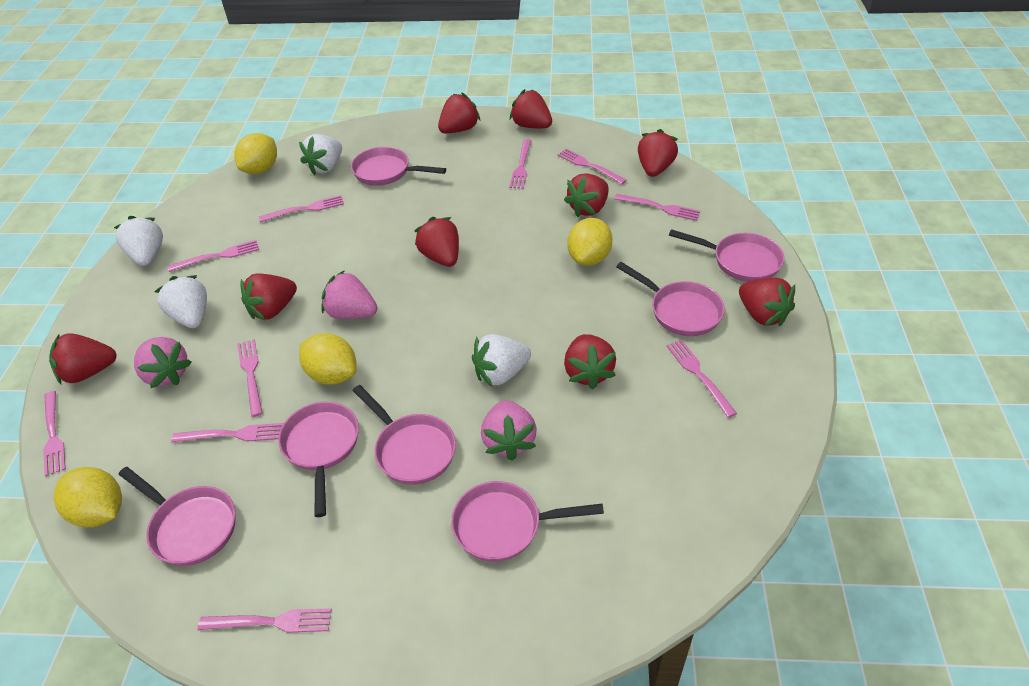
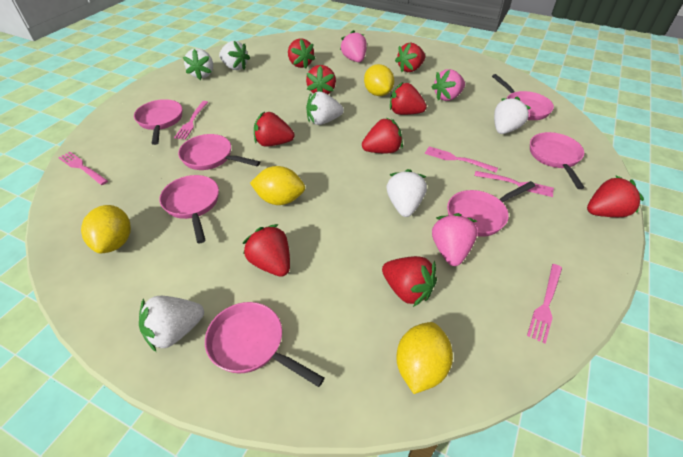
pink fork: [43,391,66,477] [167,240,259,272] [171,423,283,443] [197,608,331,633] [238,339,263,417] [259,195,344,222] [510,139,532,189] [557,149,627,184] [614,194,700,221] [666,339,737,418] = 10 -> [58,152,108,185] [174,101,208,140] [425,146,498,173] [474,171,554,197] [527,264,562,344] = 5
white strawberry: [114,216,163,266] [154,275,207,328] [299,134,342,175] [472,334,531,387] = 4 -> [139,296,204,352] [183,48,213,80] [219,41,250,70] [306,91,344,125] [387,169,427,217] [494,96,531,134] = 6

